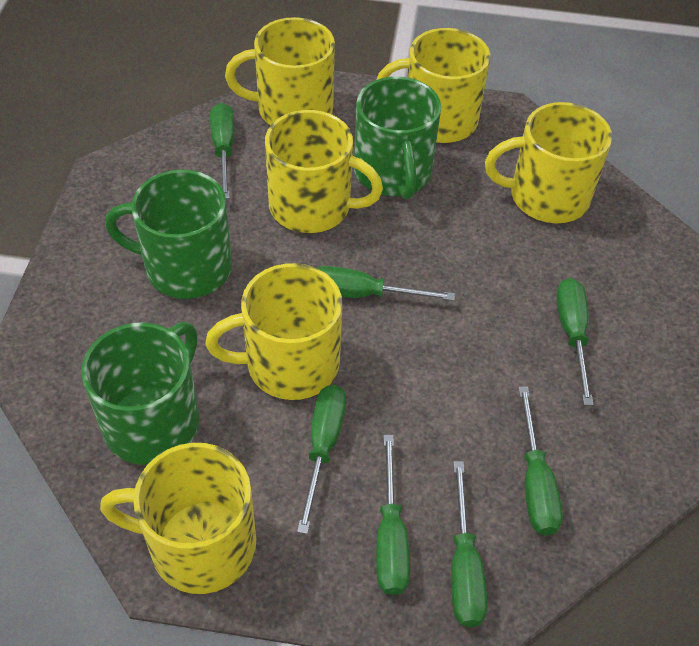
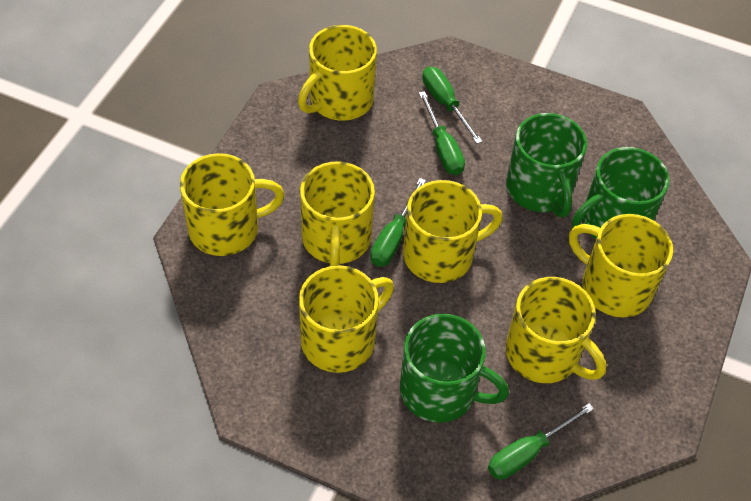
green screwdriver: [210,103,234,199] [297,385,346,534] [317,266,455,301] [376,435,410,595] [451,461,487,627] [518,386,563,535] [556,278,593,406] = 7 -> [370,178,426,267] [419,91,465,175] [422,67,483,144] [488,403,594,480] = 4
yellow mug: [100,443,256,594] [205,263,343,400] [225,17,335,126] [265,110,383,233] [377,28,490,143] [485,102,612,223] = 6 -> [180,153,284,256] [298,25,377,121] [299,265,394,373] [300,161,375,266] [403,180,503,283] [506,277,606,383] [569,214,673,317] = 7

